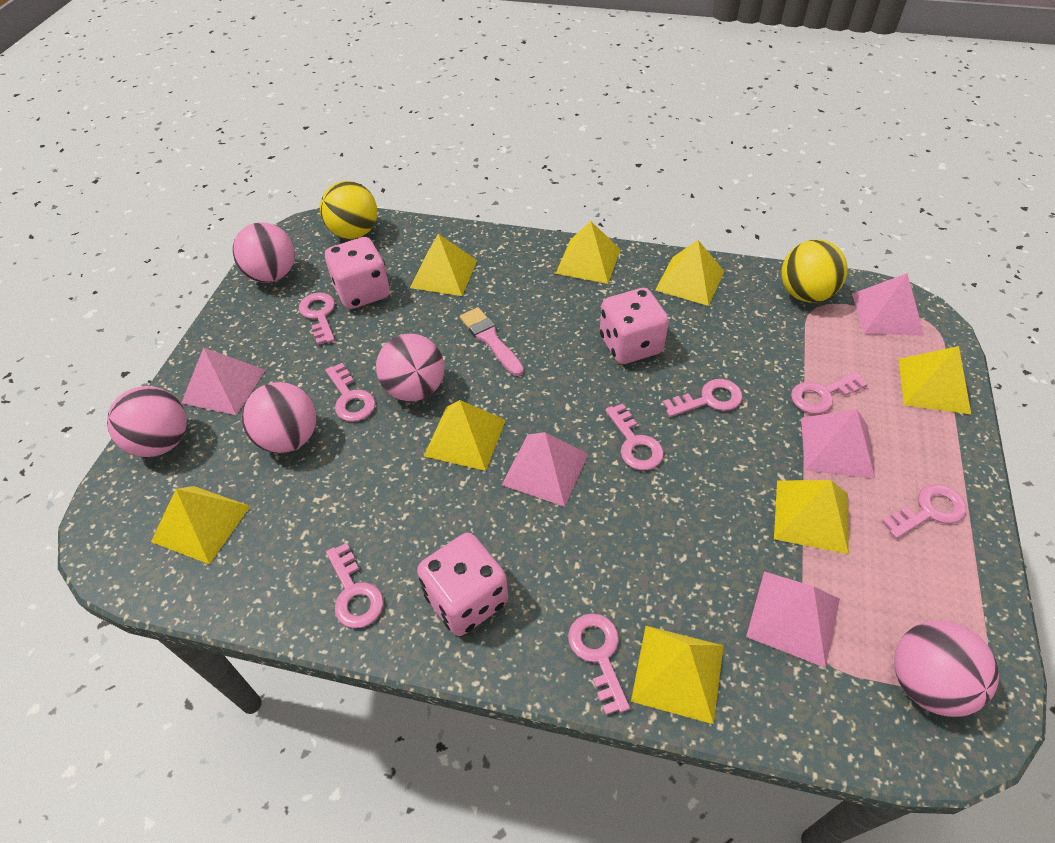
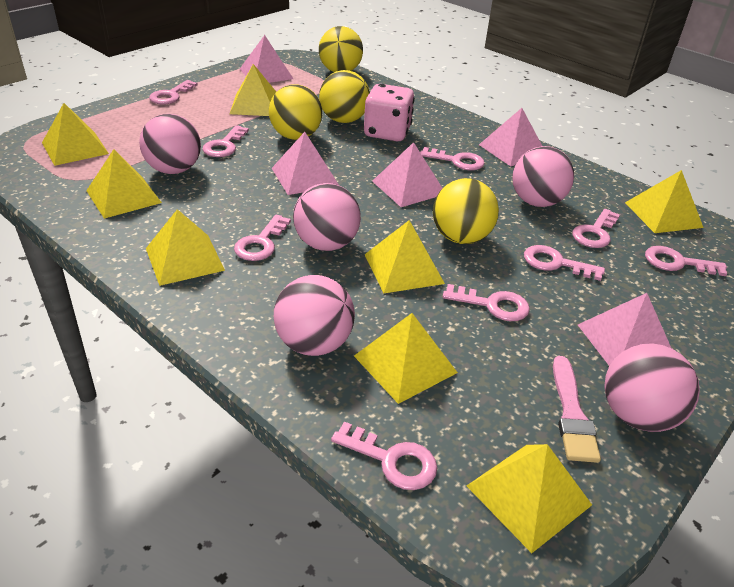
pink dice: [325,237,390,309] [417,533,508,636] [600,288,669,364] = 3 -> [364,84,415,141] = 1
pink key: [299,293,335,345] [325,363,375,422] [326,543,384,628] [568,613,630,715] [605,403,664,470] [663,379,742,417] [791,372,868,414] [882,484,966,539] = 8 -> [149,80,198,104] [202,125,249,157] [234,215,291,261] [331,422,437,490] [420,147,484,170] [443,284,530,321] [524,245,605,281] [572,209,620,248] [645,246,727,276] = 9
yellow ball: [320,181,377,239] [782,239,848,302] = 2 -> [269,84,322,140] [319,26,363,72] [319,70,370,123] [433,178,499,244] = 4

